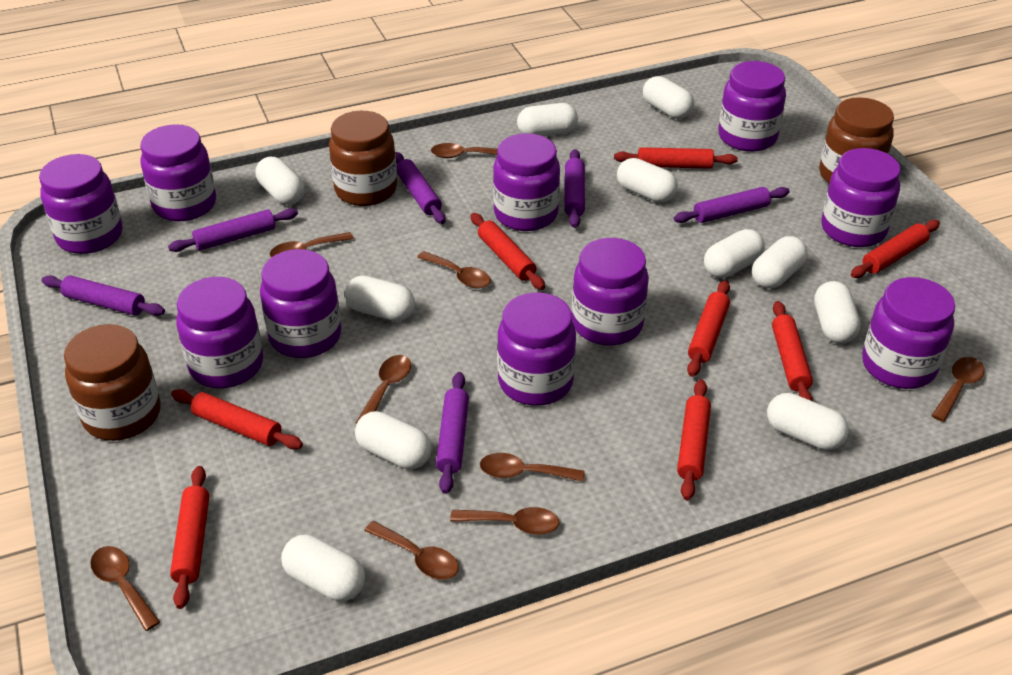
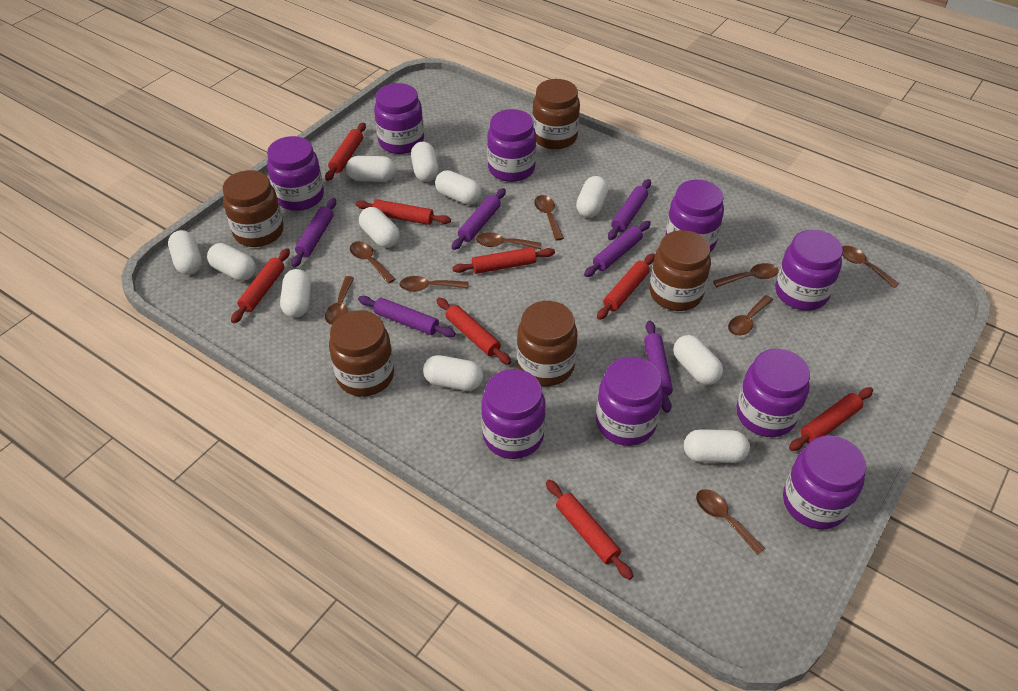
brown jar: [64,324,161,441] [329,111,397,206] [819,97,894,183] = 3 -> [222,170,284,247] [329,310,394,396] [517,301,578,386] [532,79,580,149] [650,230,711,311] = 5
purple jar: [39,154,122,254] [140,124,216,221] [176,277,263,388] [260,249,341,358] [493,133,560,231] [497,292,576,406] [572,238,649,346] [718,61,786,152] [821,148,901,247] [862,277,955,389] = 10 -> [267,136,324,211] [374,83,424,154] [481,369,546,459] [487,109,536,182] [596,357,663,446] [666,180,724,253] [736,349,810,437] [775,230,843,310] [783,435,866,529] = 9

